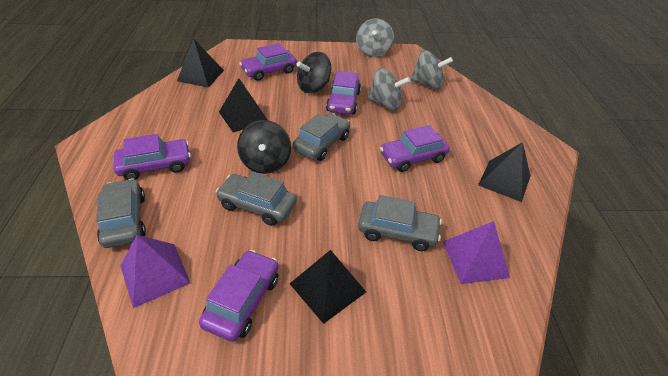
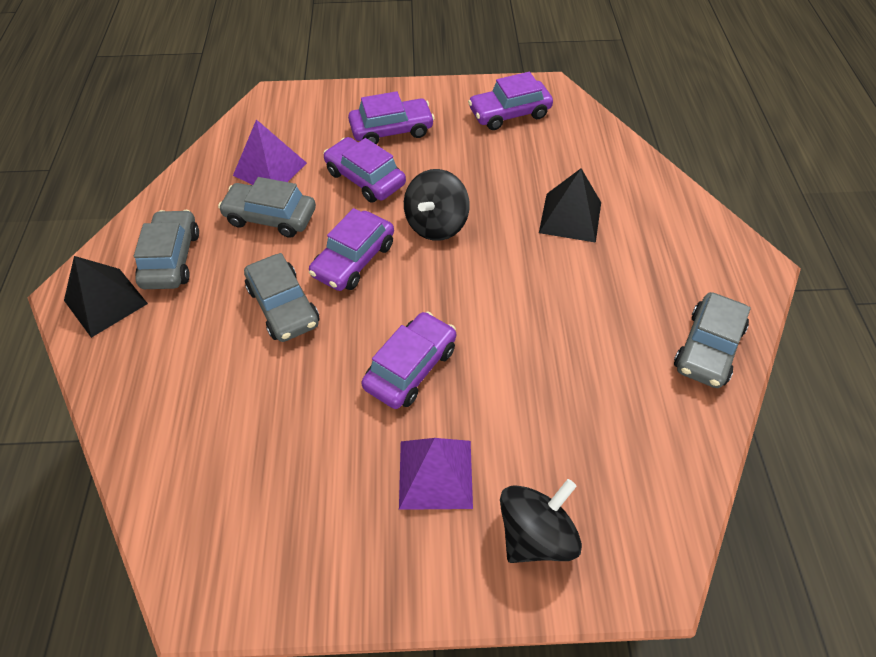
black pyramid: [177,38,224,88] [219,78,268,132] [290,250,366,324] [478,142,531,202] = 4 -> [64,256,148,338] [539,169,601,243] = 2
grey spinning top: [356,18,394,57] [367,68,411,110] [410,50,453,89] = 3 -> none = 0

